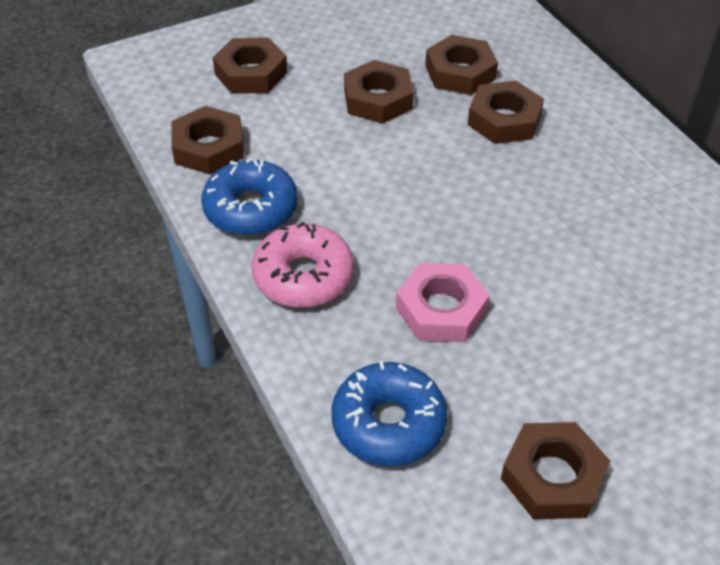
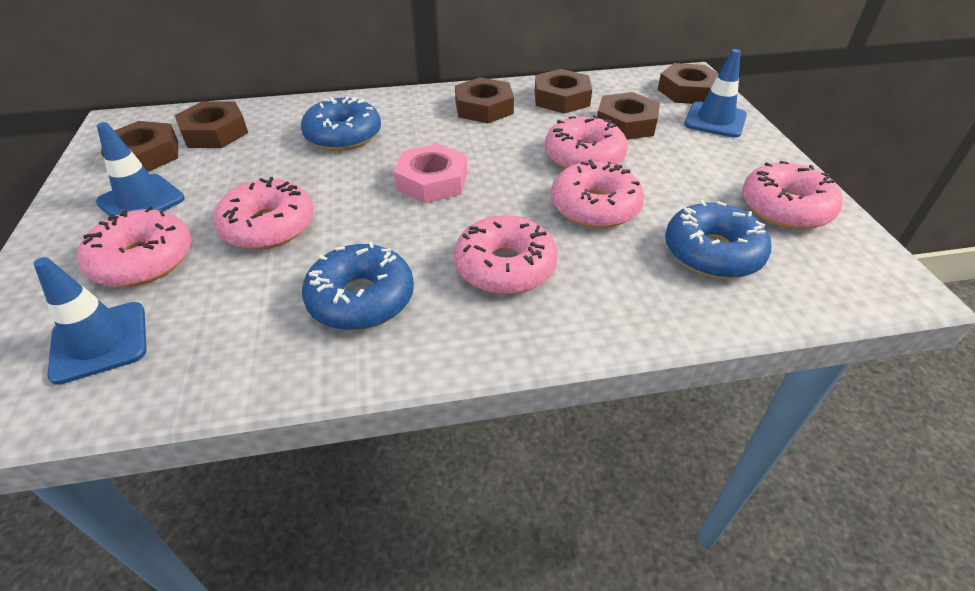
blue donut: [201,157,298,236] [332,361,448,466] = 2 -> [301,96,381,151] [302,242,414,330] [665,200,771,279] = 3
blue traffic cone: none = 0 -> [34,257,147,385] [96,122,185,216] [684,49,747,138] = 3
pink donut: [252,222,354,308] = 1 -> [77,206,192,287] [213,177,314,250] [454,215,557,294] [544,115,628,169] [551,159,644,228] [742,161,843,229] = 6

